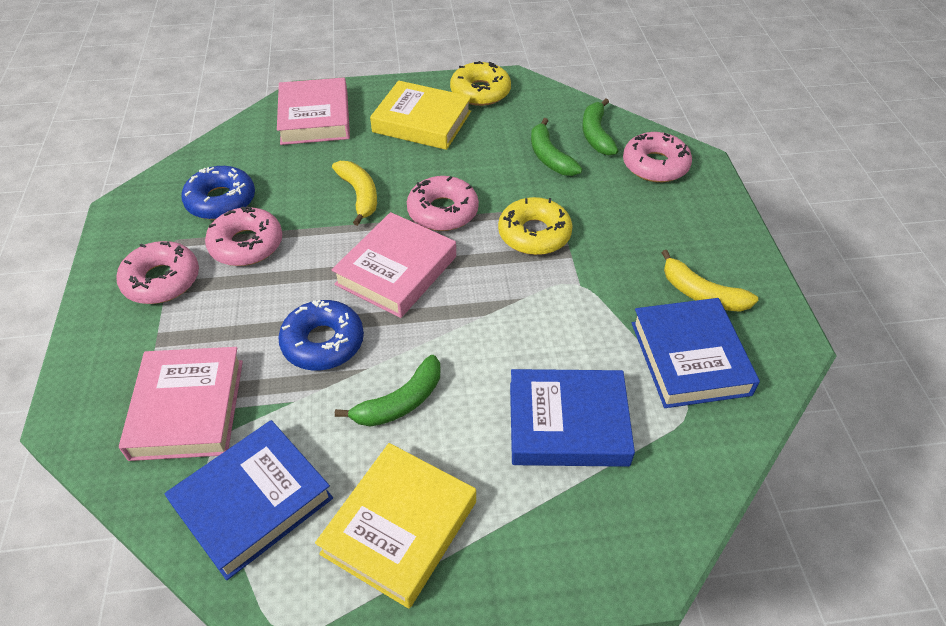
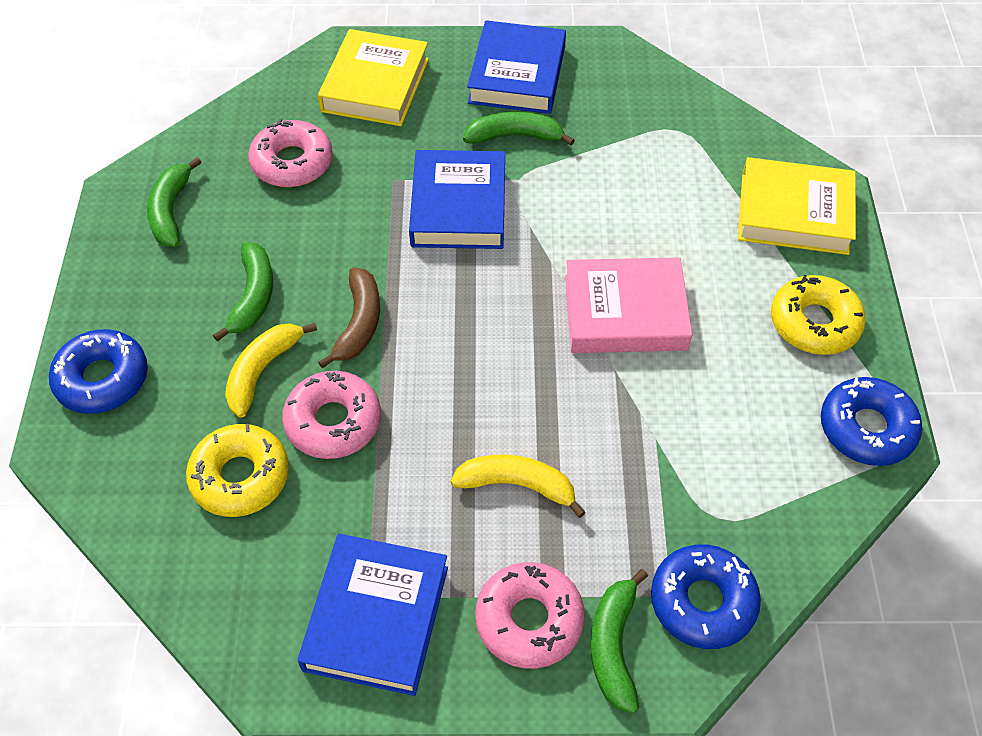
blue donut: [181,166,255,220] [278,300,364,370] = 2 -> [49,329,148,414] [651,544,761,649] [821,377,922,466] = 3
brown banana: none = 0 -> [318,267,380,369] = 1
green banana: [335,355,440,427] [531,118,582,176] [582,99,618,156] = 3 -> [147,157,201,247] [213,242,273,342] [463,112,575,146] [590,569,648,713] = 4
pink book: [119,347,243,461] [277,77,350,145] [332,212,456,318] = 3 -> [565,257,692,353] = 1
pink donut: [116,241,199,304] [205,206,282,266] [407,176,479,231] [623,132,692,182] = 4 -> [248,119,333,187] [282,371,381,459] [476,562,585,669] = 3

